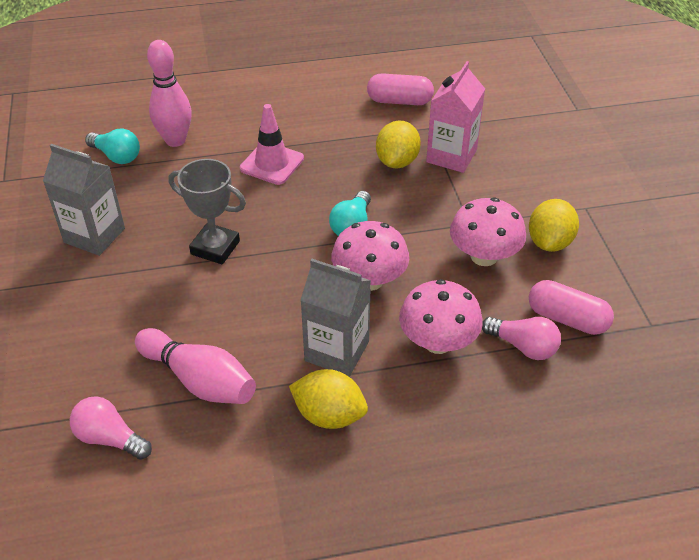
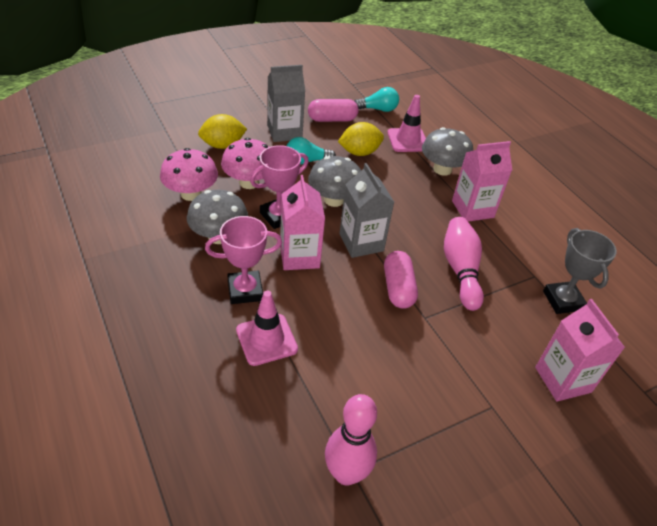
grey mushroom: none = 0 -> [187,190,248,244] [308,156,361,207] [422,127,473,176] = 3
pink carton: [426,61,485,173] = 1 -> [280,175,325,270] [452,141,512,222] [535,299,625,402] = 3
pink light bulb: [70,396,152,460] [482,317,561,360] = 2 -> none = 0
pink mushroom: [331,221,409,291] [399,279,483,354] [450,198,526,266] = 3 -> [160,148,218,201] [221,138,269,189] = 2
pink traffic cone: [240,104,304,185] = 1 -> [236,291,298,366] [387,95,426,152] = 2
pink trophy: none = 0 -> [205,216,282,304] [250,145,309,229] = 2
yellow lemon: [289,369,368,429] [376,121,421,168] [529,199,579,252] = 3 -> [198,114,247,149] [338,122,384,156] = 2

